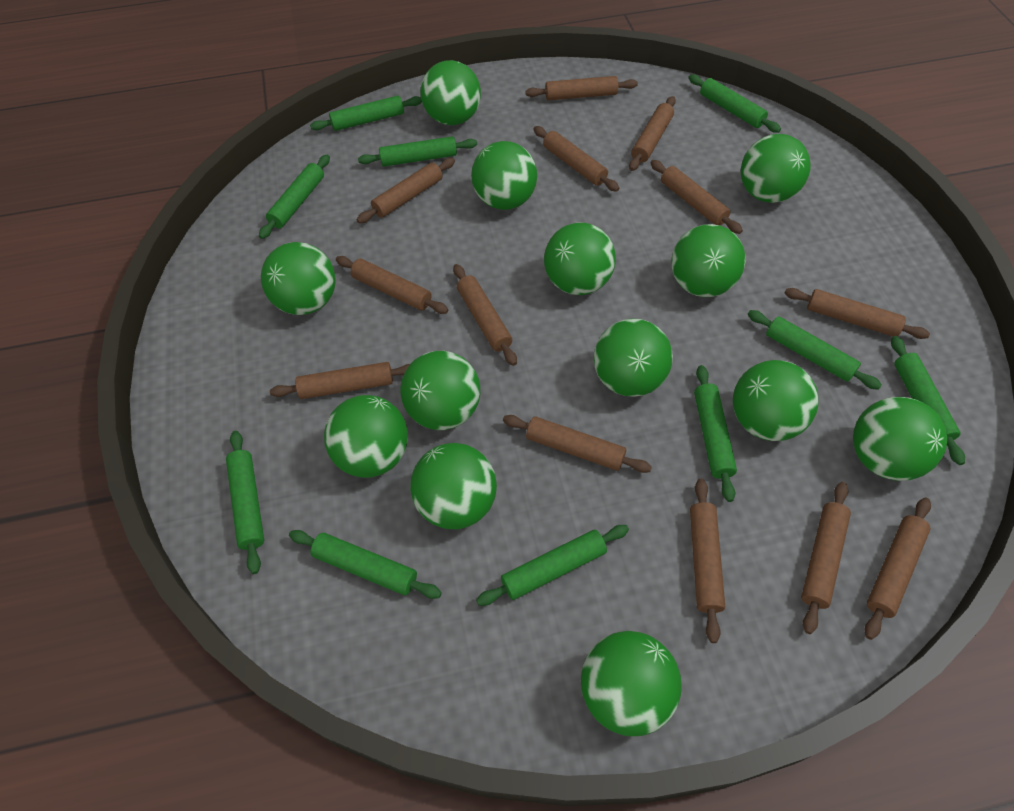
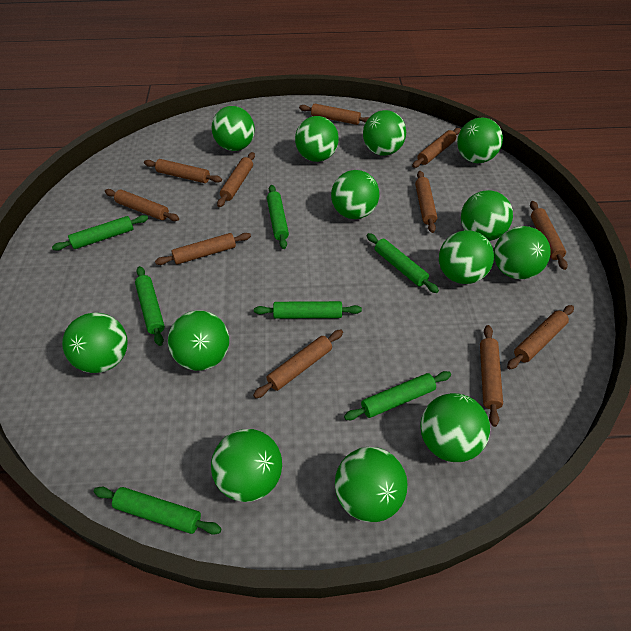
brown rolling pin: [270,362,410,399] [336,256,448,314] [357,158,455,223] [453,264,517,366] [503,415,652,473] [525,76,638,100] [533,126,619,192] [629,96,676,171] [650,160,743,234] [690,479,725,643] [784,288,930,339] [801,482,851,634] [865,497,931,640] = 13 -> [105,189,179,221] [144,159,222,183] [155,233,251,265] [217,152,255,207] [253,330,343,398] [299,104,369,125] [412,128,461,168] [415,171,437,233] [480,325,503,427] [507,305,574,369] [530,201,568,270] = 11
green rolling pin: [226,431,264,574] [259,155,330,239] [289,530,442,599] [310,96,422,131] [358,136,477,167] [476,525,629,606] [688,74,781,133] [694,365,737,502] [748,310,882,390] [891,336,965,465] = 10 -> [52,215,148,251] [94,487,222,535] [135,266,165,346] [254,301,362,319] [267,185,289,249] [344,371,451,420] [366,233,439,293] = 7

